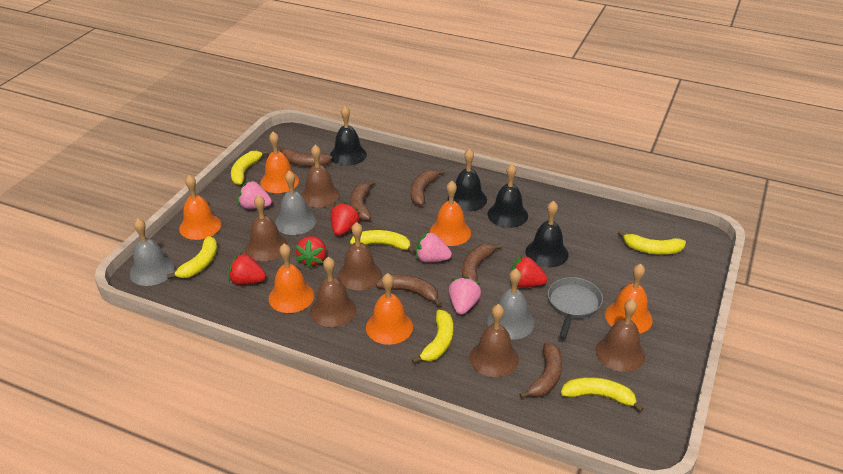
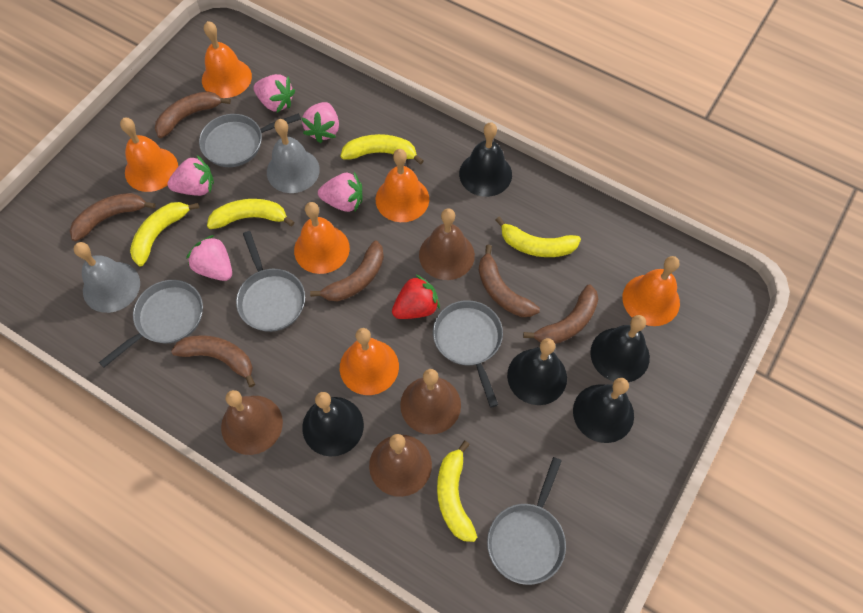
black bell: [330,106,367,166] [448,148,487,212] [488,164,528,228] [525,201,569,267] = 4 -> [302,392,364,457] [459,122,512,197] [507,338,567,405] [573,378,634,443] [590,315,650,382] = 5
brown bell: [245,195,288,261] [301,145,340,207] [310,257,357,327] [338,222,382,290] [470,304,519,377] [596,299,645,372] = 6 -> [221,390,283,455] [369,434,432,497] [400,369,461,435] [419,208,475,280] = 4
grey bell: [130,218,175,286] [275,170,316,235] [487,269,535,340] = 3 -> [74,242,140,313] [267,119,320,193] = 2
grey pan: [548,277,603,339] = 1 -> [99,280,203,367] [199,113,301,167] [236,231,305,332] [433,300,503,408] [487,457,566,585] = 5
pink strawberry: [238,180,272,209] [416,231,452,263] [449,276,481,315] = 3 -> [167,155,214,196] [186,235,232,281] [253,74,295,113] [302,102,339,143] [318,172,362,212] = 5
red strawberry: [228,253,266,285] [295,236,326,269] [331,202,361,236] [511,255,547,287] = 4 -> [392,274,440,319] = 1
yellow banana: [167,236,217,279] [231,150,268,185] [350,230,415,253] [412,310,453,363] [561,377,644,412] [618,231,686,255] = 6 -> [130,202,199,266] [207,199,295,229] [340,134,424,164] [437,441,477,542] [496,217,581,257] = 5

